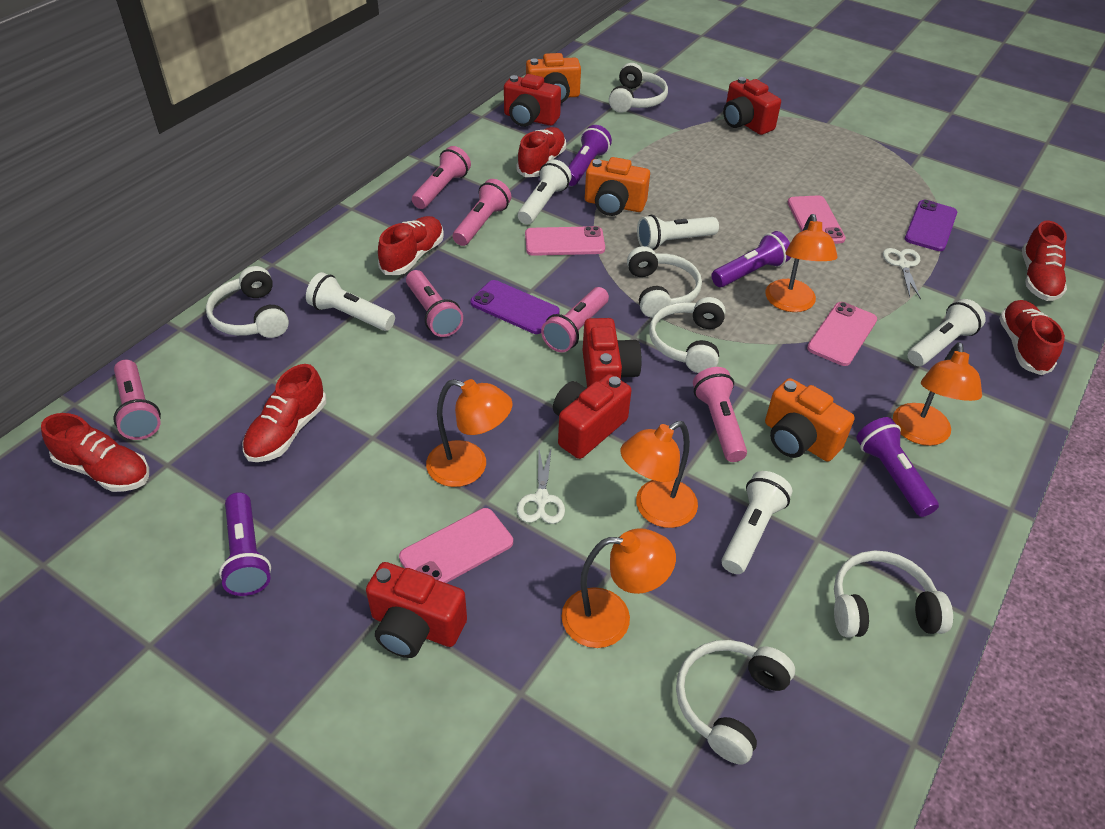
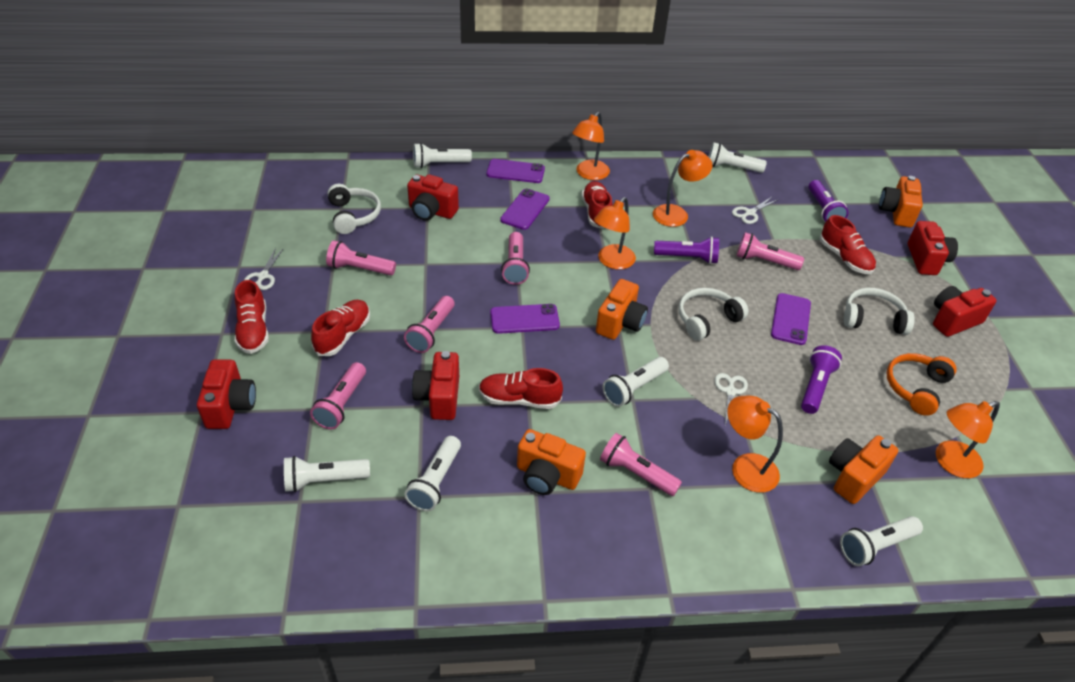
orange camera: [526,53,581,103] [585,157,650,216] [765,378,855,462] = 3 -> [517,429,586,495] [596,279,648,340] [829,435,898,504] [879,176,923,228] = 4
orange headphones: none = 0 -> [886,353,957,416] = 1
pink phone: [399,508,513,583] [525,226,605,256] [787,195,846,244] [807,302,877,366] = 4 -> none = 0
purple flashlight: [219,492,271,596] [568,125,612,186] [711,231,791,287] [856,417,939,517] = 4 -> [654,236,719,264] [801,345,842,414] [808,180,848,222] = 3
purple phone: [470,280,560,334] [905,200,957,251] = 2 -> [487,159,545,183] [490,304,560,334] [500,189,550,230] [771,293,811,345] = 4
red shoe: [41,413,149,492] [242,364,326,462] [378,216,444,275] [516,127,566,177] [999,300,1065,375] [1022,221,1067,301] = 6 -> [235,280,269,354] [311,300,370,356] [479,368,563,409] [582,181,613,229] [820,215,876,274] = 5
white flashlight: [306,272,395,331] [518,159,572,225] [637,215,719,250] [722,471,792,574] [908,299,986,366] = 5 -> [284,456,370,492] [404,436,461,512] [413,143,472,168] [603,357,669,407] [709,142,767,173] [840,516,923,566] = 6
white headphones: [206,266,289,338] [609,63,668,113] [627,246,702,318] [649,297,725,373] [676,640,795,765] [834,550,953,638] = 6 -> [328,184,381,234] [679,288,749,341] [844,288,915,335] = 3
white scissors: [517,447,565,524] [883,248,921,299] = 2 -> [244,248,284,290] [714,373,748,425] [732,197,777,224] = 3

